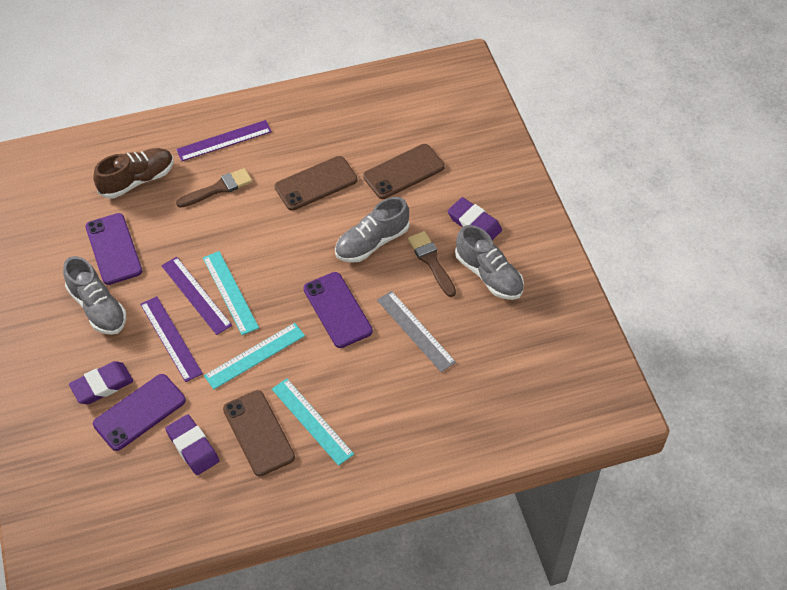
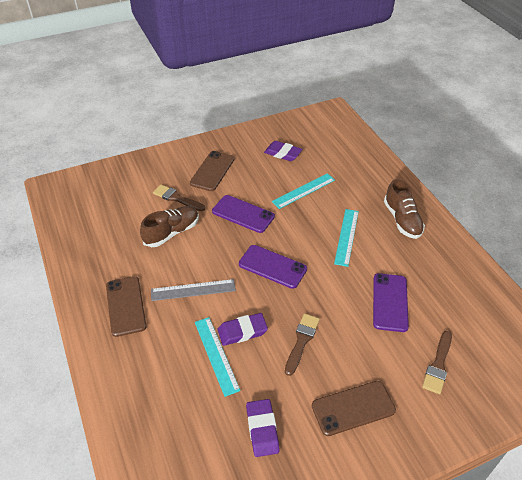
brown brush: [176,168,252,208] [408,231,456,297] = 2 -> [153,185,205,211] [285,314,320,376] [422,331,452,394] = 3
brown shoe: [93,148,174,198] = 1 -> [140,206,199,247] [384,179,425,239] = 2
grey shoe: [63,256,126,335] [335,197,410,263] [455,225,524,300] = 3 -> none = 0
purple ruler: [140,296,203,382] [161,257,232,335] [176,120,272,161] = 3 -> none = 0

